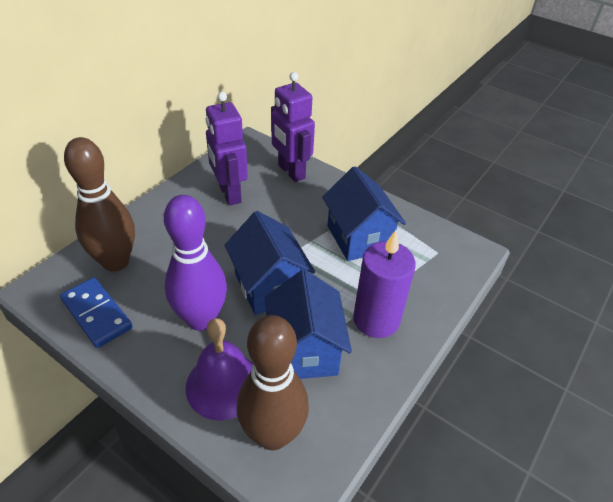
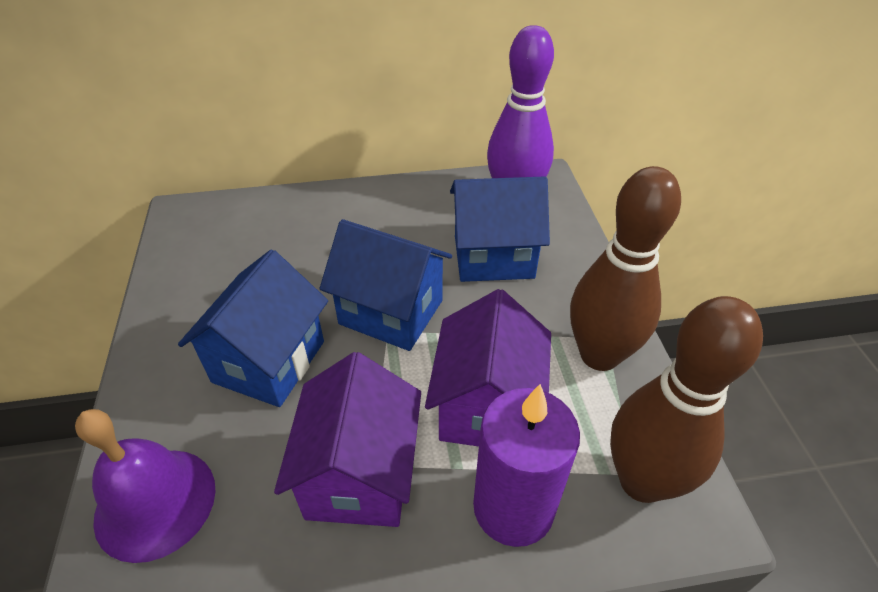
blue domino: [60,277,133,348] = 1 -> none = 0
purple house: none = 0 -> [274,352,421,527] [425,289,551,446] = 2
purple robot: [206,92,248,206] [271,72,315,182] = 2 -> none = 0

